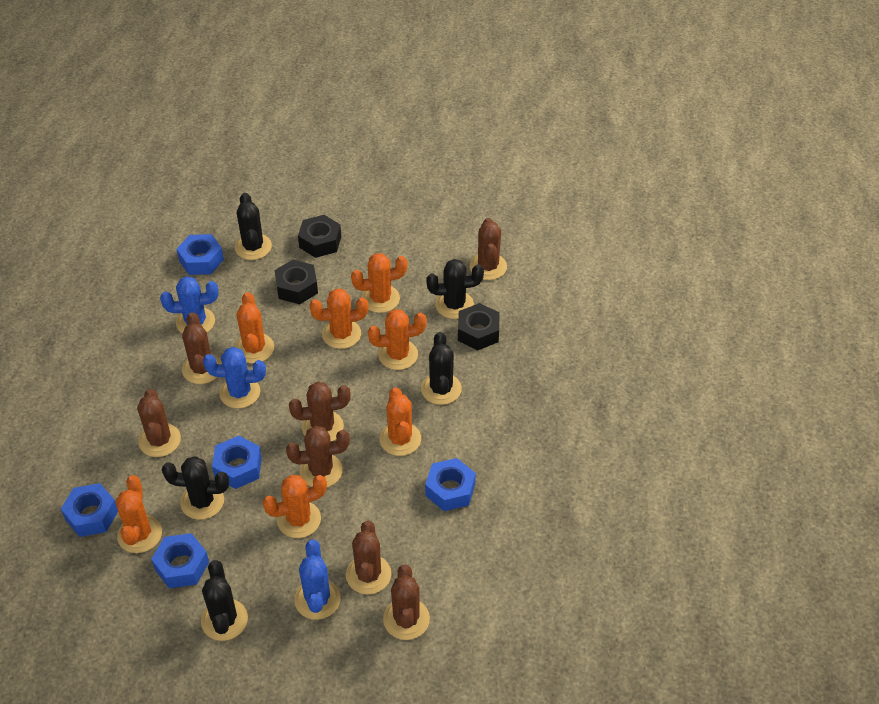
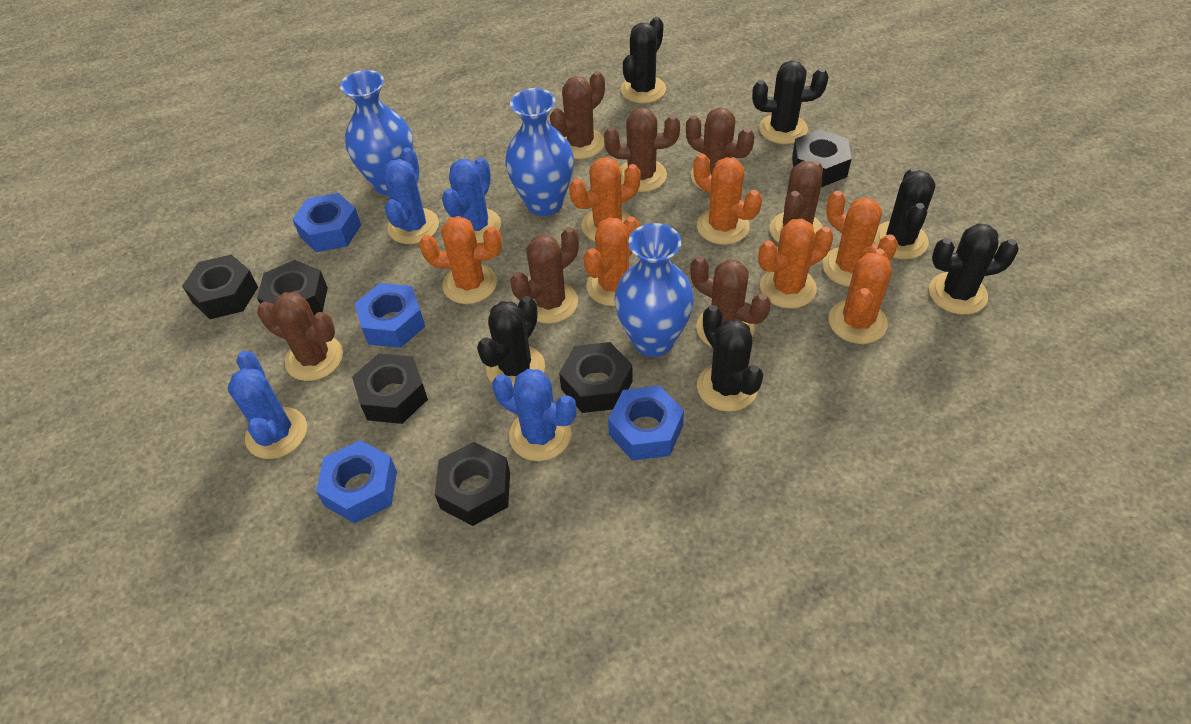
black cactus: [162,456,229,520] [201,560,248,641] [235,193,272,260] [421,332,462,405] [426,259,484,319] = 5 -> [477,296,545,387] [621,17,666,104] [697,305,763,412] [752,61,829,144] [874,168,936,259] [929,223,1019,315] = 6
black nut: [274,260,318,304] [298,215,341,258] [458,303,500,350] = 3 -> [182,255,258,319] [257,260,328,316] [352,353,428,424] [435,442,510,526] [559,342,633,413] [792,129,852,187] = 6
blue cactus: [160,276,218,334] [203,347,266,408] [294,540,341,620] = 3 -> [227,351,307,459] [383,147,439,244] [442,157,501,243] [492,369,576,461] = 4
blue nut: [61,483,118,537] [151,533,209,588] [177,234,224,275] [212,436,262,489] [425,458,476,511] = 5 -> [292,193,361,252] [316,440,397,524] [354,283,425,348] [608,386,684,461] = 4
blue vase: none = 0 -> [340,70,413,196] [505,88,574,216] [614,223,694,357] = 3

